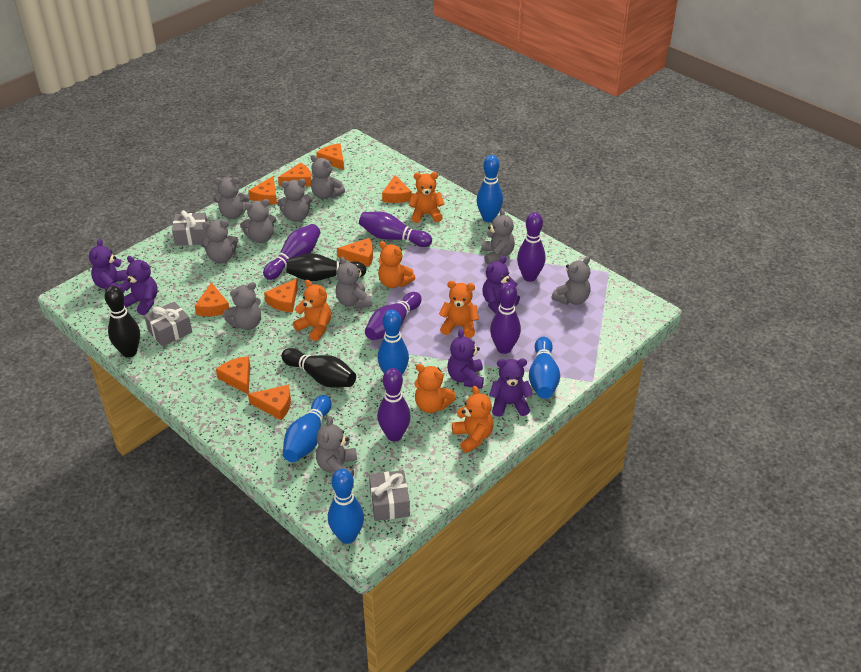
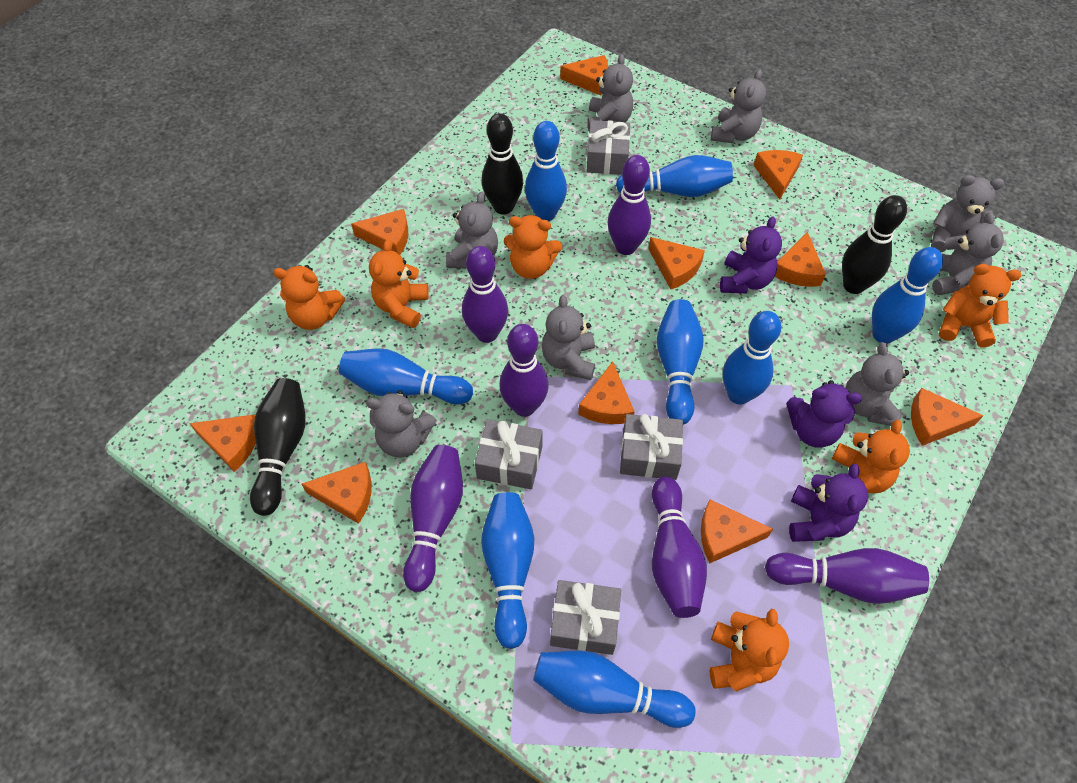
blue bowling pin: [283,395,331,462] [328,469,364,544] [378,310,409,375] [477,155,503,222] [529,337,560,399] = 5 -> [339,348,473,404] [481,492,534,649] [525,121,567,221] [533,651,696,728] [616,155,733,197] [657,299,704,425] [723,311,781,404] [872,247,943,344] = 8
grey gift: [144,301,192,347] [172,210,207,246] [369,470,410,521] = 3 -> [475,419,543,489] [550,580,621,655] [586,120,630,175] [620,414,683,480] = 4
grey teddy bear: [200,220,238,264] [214,177,250,219] [224,282,261,330] [240,199,277,243] [277,179,313,222] [311,155,345,199] [316,416,357,476] [335,257,372,308] [481,208,515,264] [552,256,591,305] = 10 -> [366,390,436,458] [446,192,498,269] [542,295,595,380] [587,54,633,131] [711,69,766,143] [846,342,909,426] [931,175,1004,252] [932,212,1004,295] = 8
orange cheese: [195,282,229,316] [216,356,250,394] [248,176,277,204] [248,385,291,420] [264,279,298,312] [278,163,312,186] [316,143,344,170] [337,238,373,267] [382,175,412,203] = 9 -> [189,415,256,472] [301,462,372,524] [351,209,408,255] [560,55,608,96] [578,361,635,424] [648,237,705,289] [701,499,773,563] [753,150,803,200] [775,232,826,287] [911,388,984,446] = 10
purple teddy bear: [89,239,128,294] [121,256,158,315] [447,329,484,389] [482,256,520,314] [489,358,533,417] = 5 -> [720,216,782,293] [786,380,862,448] [789,463,868,542] = 3

